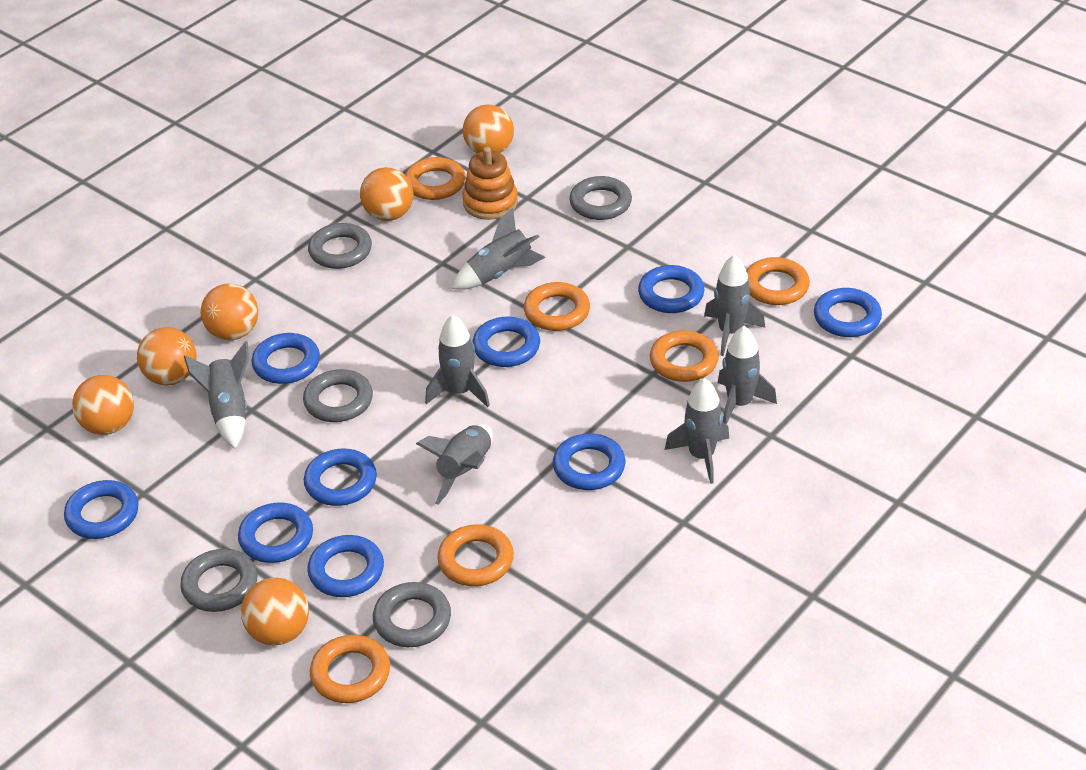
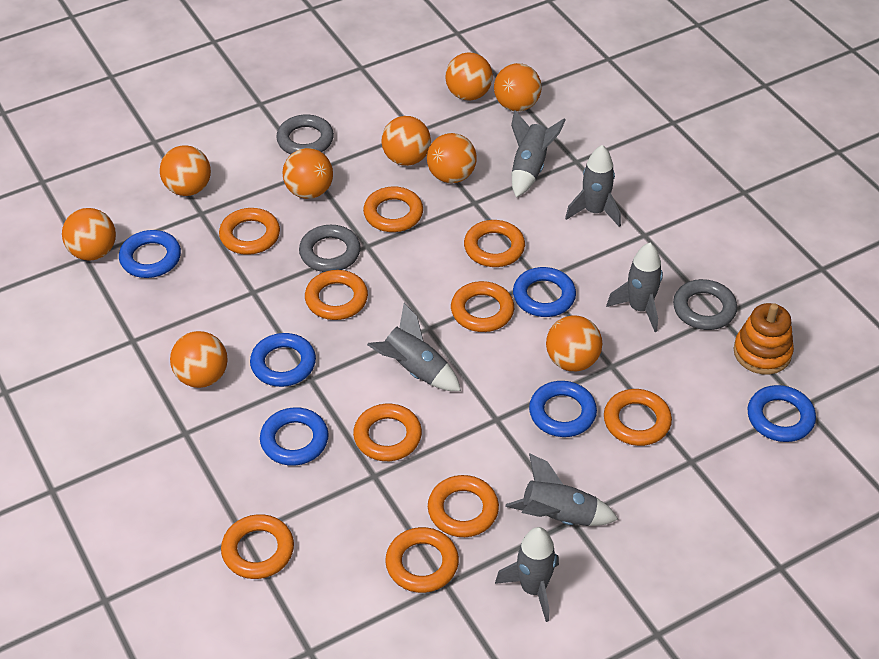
blue ring: [64,480,138,539] [238,503,313,563] [251,333,320,384] [304,449,377,506] [307,535,384,597] [472,316,540,367] [553,433,625,490] [638,265,705,313] [814,288,882,337] = 9 -> [119,230,181,278] [250,333,316,387] [260,407,329,466] [513,267,576,317] [529,381,597,437] [747,385,816,442] = 6
grey ring: [180,549,258,612] [303,369,373,422] [308,223,372,269] [373,582,451,647] [569,176,632,220] = 5 -> [276,114,334,154] [299,225,361,272] [673,279,737,330] = 3
grey rocket: [184,341,249,449] [416,424,493,505] [425,315,490,407] [452,208,546,290] [665,378,729,484] [704,255,765,356] [718,326,777,425] = 7 -> [367,303,461,391] [495,527,559,622] [505,453,618,526] [511,110,566,198] [565,145,621,227] [606,243,663,332] = 6
orange ball: [72,375,134,435] [137,327,197,386] [201,284,258,340] [241,577,309,646] [360,167,413,221] [463,104,514,153] = 6 -> [62,208,116,261] [160,145,211,196] [170,331,228,388] [282,148,333,199] [382,116,431,166] [427,133,477,183] [446,52,493,101] [494,63,542,111] [546,315,602,371] = 9
orange ring: [310,635,390,703] [405,157,466,200] [437,525,514,586] [524,282,590,331] [650,330,719,382] [746,257,810,305] = 6 -> [219,208,280,255] [221,514,294,579] [305,270,368,320] [353,404,422,461] [363,186,423,232] [385,527,459,593] [428,475,499,537] [451,281,514,332] [464,220,525,267] [604,389,672,446] = 10

